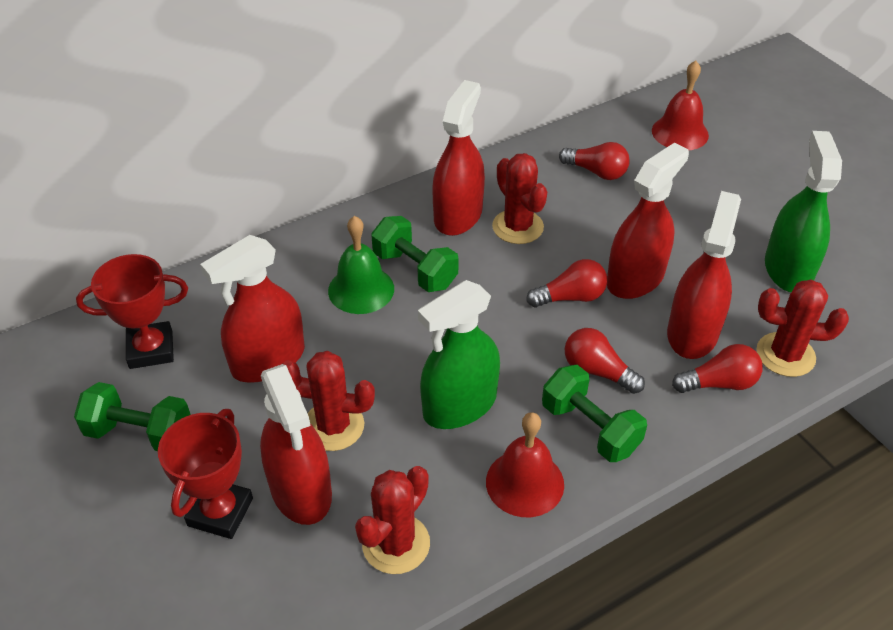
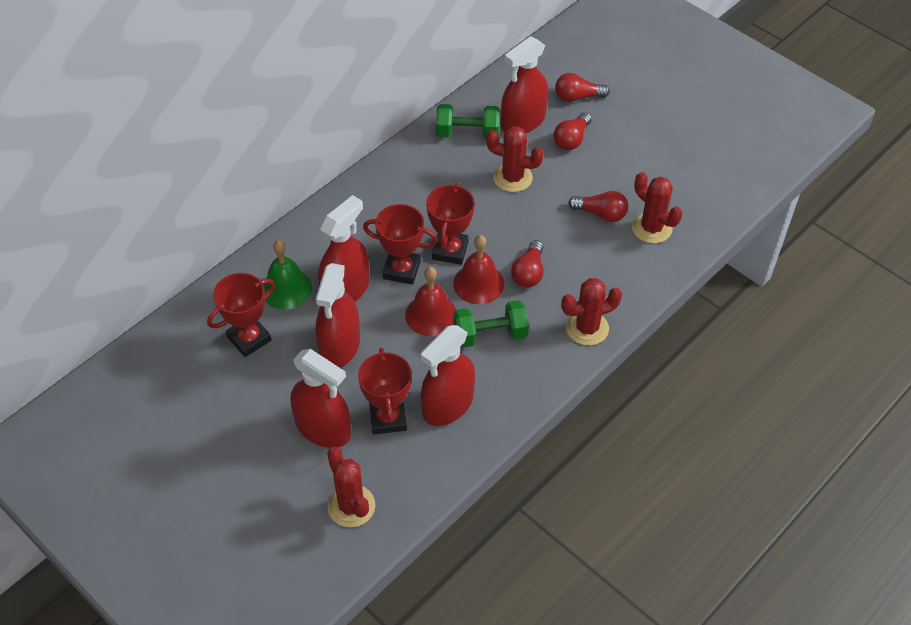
green dumbbell: [74,382,191,451] [371,216,459,292] [542,365,647,462] = 3 -> [436,104,500,139] [453,300,529,348] = 2
green spray bottle: [418,280,500,429] [765,131,842,292] = 2 -> none = 0
red trophy: [76,254,188,369] [158,409,253,539] = 2 -> [207,273,275,357] [358,348,412,434] [363,204,438,285] [426,183,475,265] = 4

